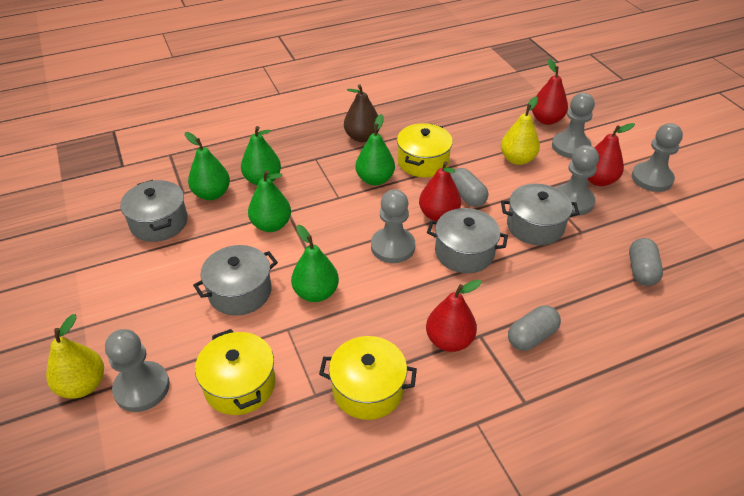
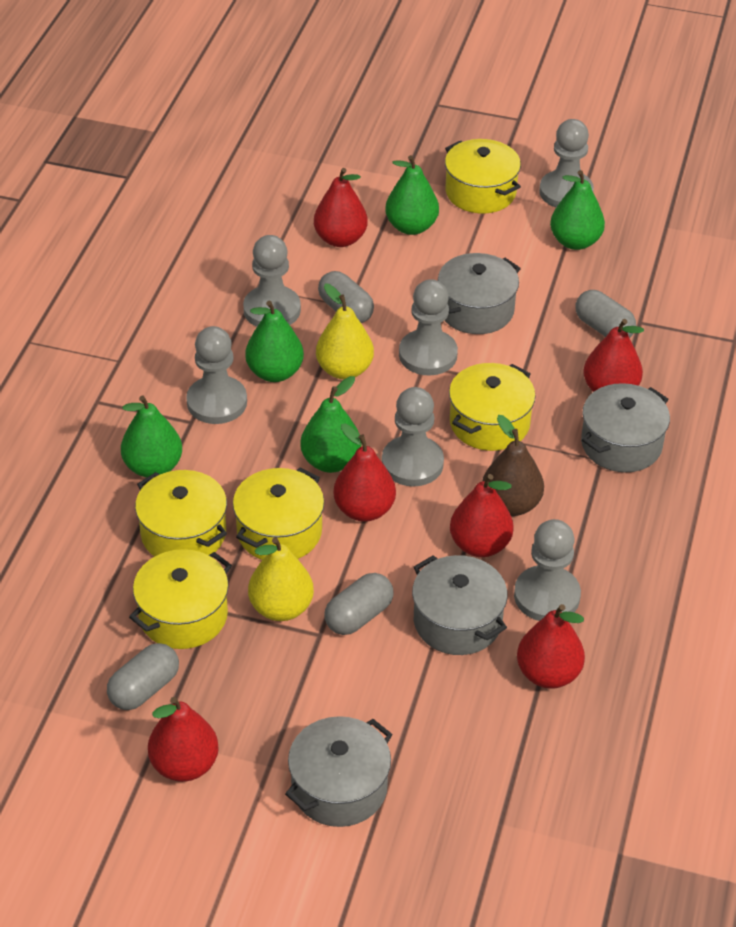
grey capsule: [450,168,488,207] [508,306,561,351] [629,238,663,286] = 3 -> [107,643,179,710] [318,271,374,323] [325,573,393,635] [575,290,636,338] = 4
grey pawn: [105,329,170,412] [371,189,415,263] [552,93,595,158] [556,145,599,216] [631,123,683,192] = 5 -> [186,326,247,424] [243,235,301,327] [382,387,444,486] [399,279,458,375] [514,519,581,621] [539,119,594,207] = 6
red pear: [419,161,461,221] [426,280,482,352] [532,59,568,125] [588,123,635,186] = 4 -> [148,697,219,782] [314,168,368,247] [333,424,396,522] [450,474,514,557] [517,604,585,689] [583,319,644,392] = 6
yellow pot: [195,329,275,415] [319,336,417,420] [397,123,453,177] = 3 -> [129,549,232,649] [135,470,227,557] [233,468,324,560] [445,139,521,214] [449,363,536,451] = 5

